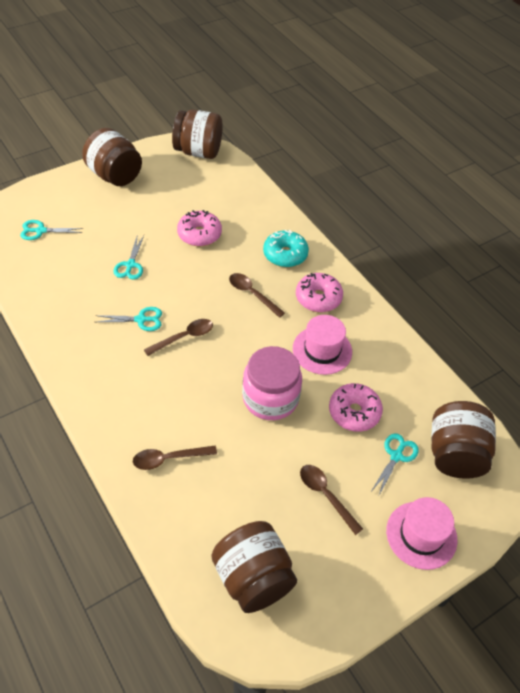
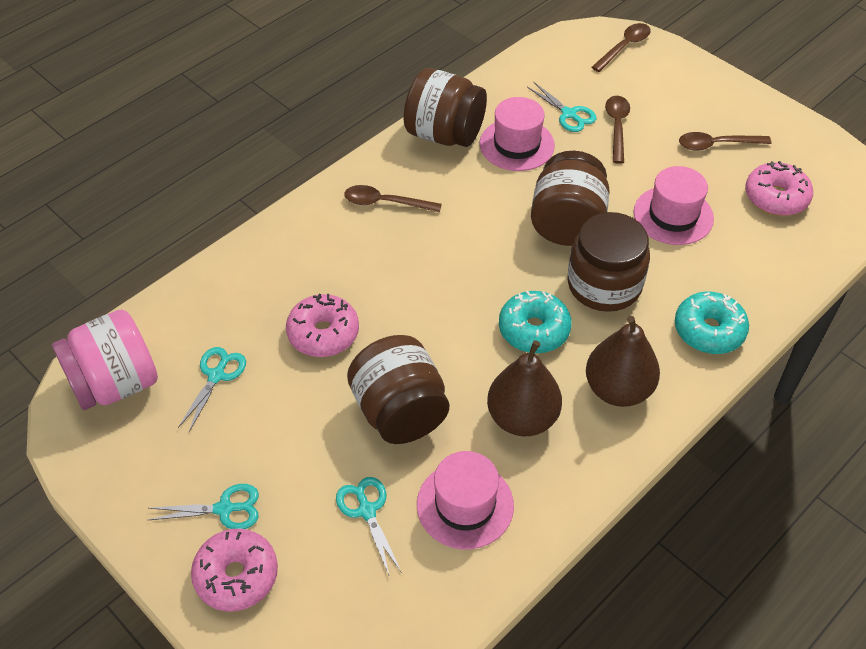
brown pear: none = 0 -> [487,340,562,436] [586,316,660,407] = 2
pink hat: [293,315,352,375] [386,497,457,570] = 2 -> [417,451,514,549] [480,97,555,171] [634,166,714,245] = 3
turquoise donut: [263,230,309,267] = 1 -> [499,290,572,353] [675,292,749,354] = 2

